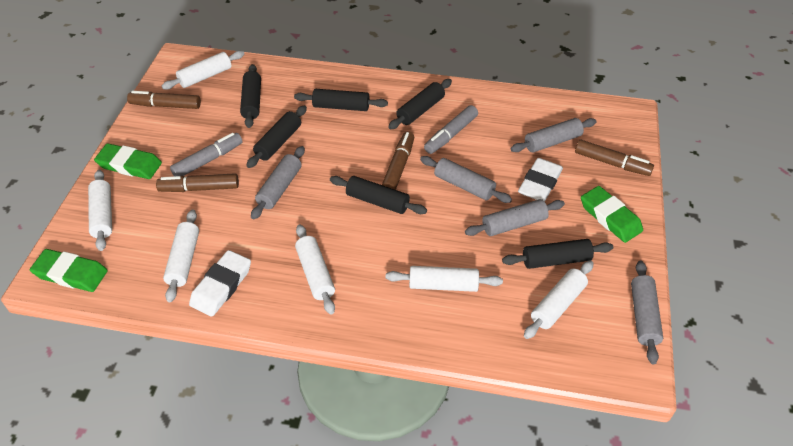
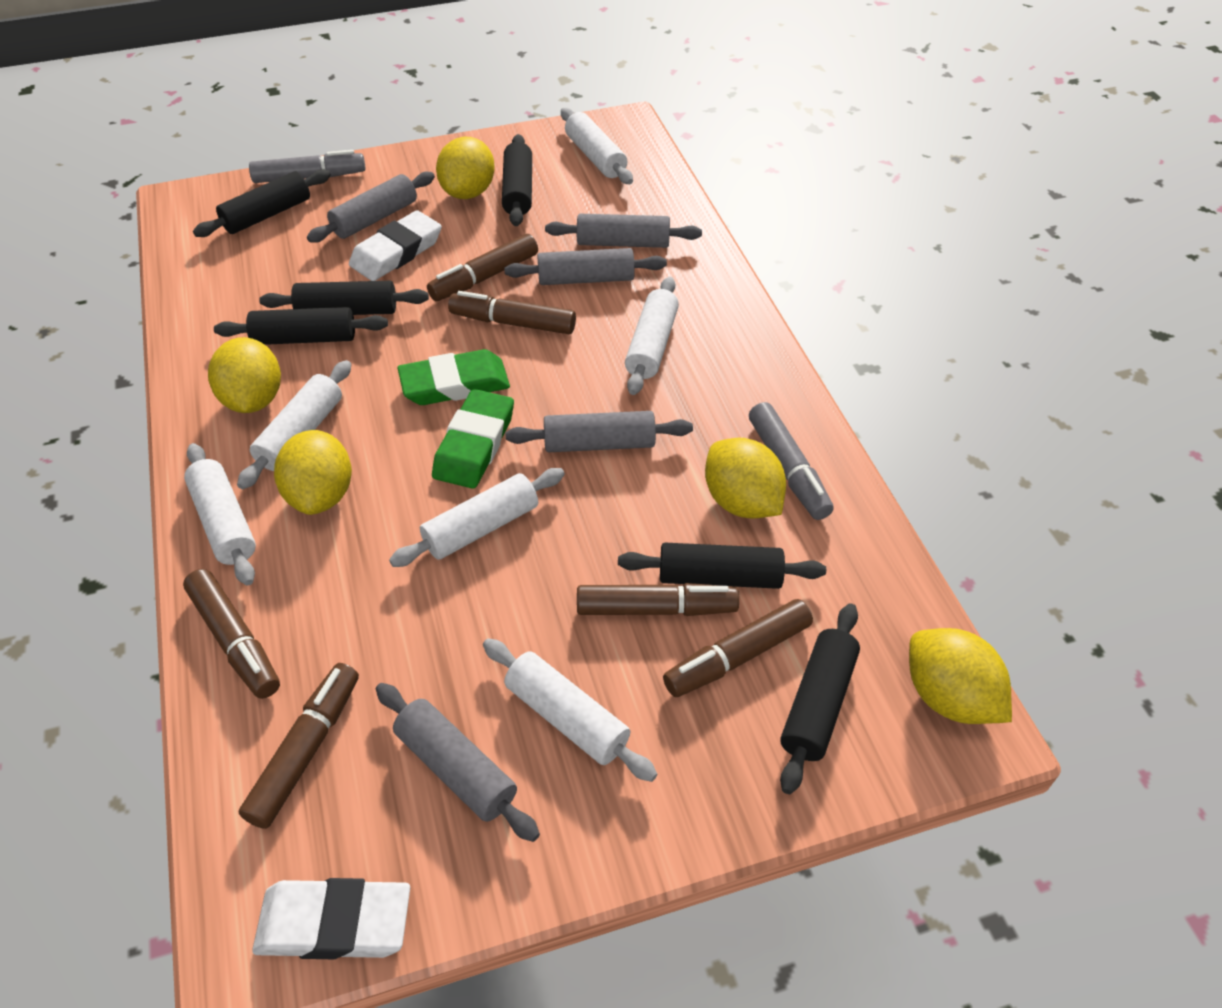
brown marker: [127,91,201,109] [156,173,239,192] [382,132,414,190] [575,140,654,176] = 4 -> [183,569,280,699] [239,663,359,829] [427,234,538,301] [448,291,576,334] [577,583,739,616] [663,599,813,697] = 6
green eraser: [30,249,108,292] [94,143,162,179] [581,186,643,243] = 3 -> [398,349,510,405] [432,389,514,489] = 2
yellow lemon: none = 0 -> [208,337,281,413] [274,430,352,515] [436,137,495,199] [705,438,786,519] [909,628,1012,724] = 5

